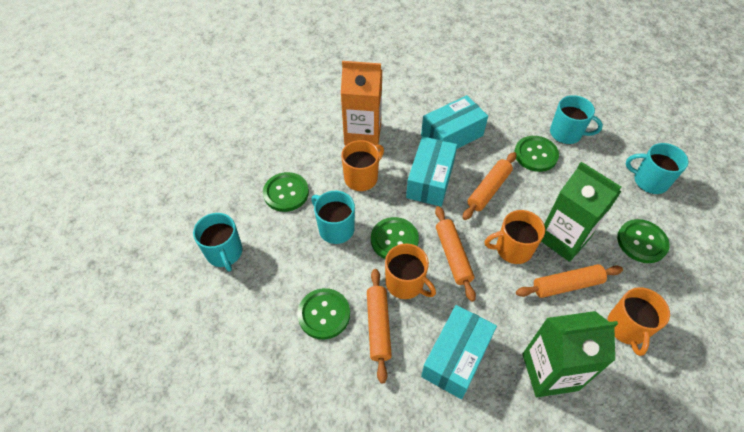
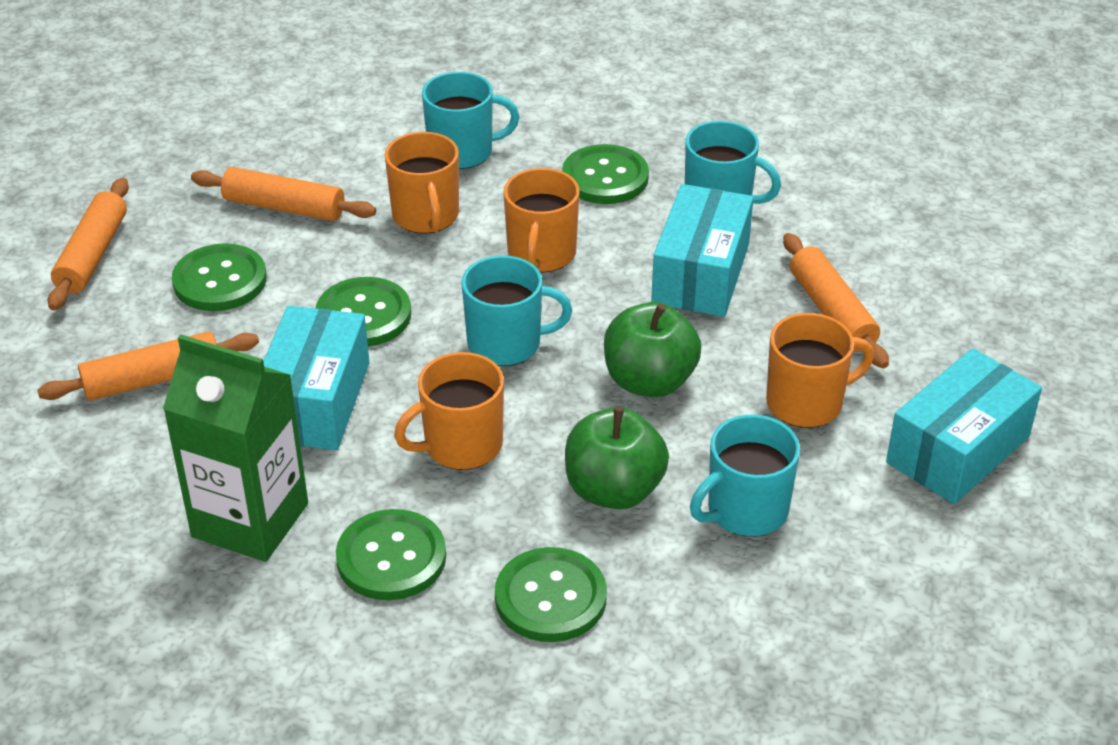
green apple: none = 0 -> [565,407,669,509] [604,302,702,397] = 2
green carton: [522,311,618,397] [541,162,622,262] = 2 -> [163,335,308,562] = 1
orange carton: [341,61,382,145] = 1 -> none = 0

